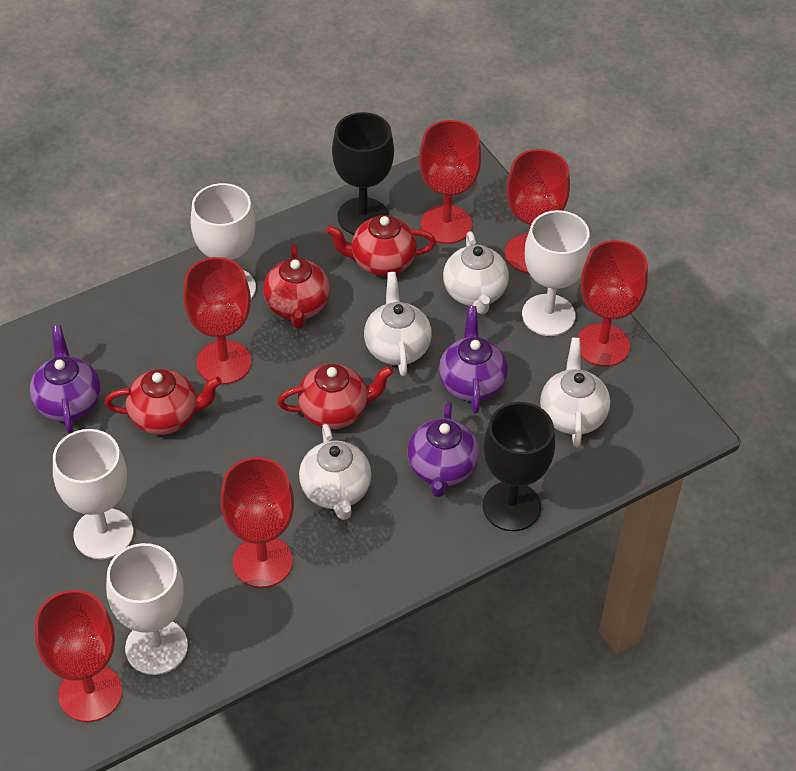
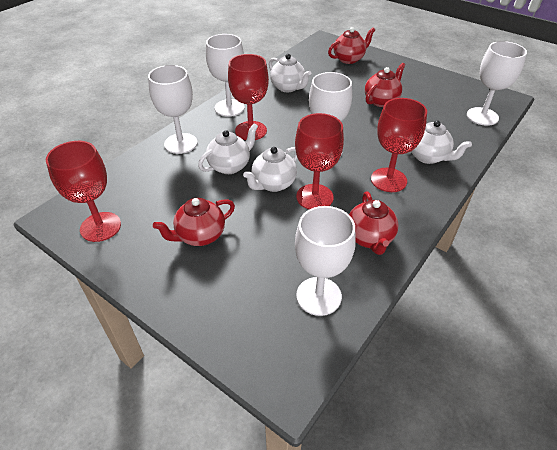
black goblet: [332,112,394,235] [483,402,555,531] = 2 -> none = 0
purple teapot: [30,325,101,434] [408,402,479,497] [439,306,508,413] = 3 -> none = 0
red goblet: [35,590,122,722] [183,257,251,384] [220,457,294,588] [419,120,481,244] [505,149,570,273] [577,240,648,367] = 6 -> [46,141,121,242] [228,54,269,140] [295,113,344,209] [371,98,427,192] = 4
white goblet: [53,429,133,559] [106,543,188,675] [191,183,256,299] [522,210,590,336] = 4 -> [148,65,198,154] [206,34,245,117] [295,206,356,316] [309,72,352,157] [467,41,527,126] = 5

